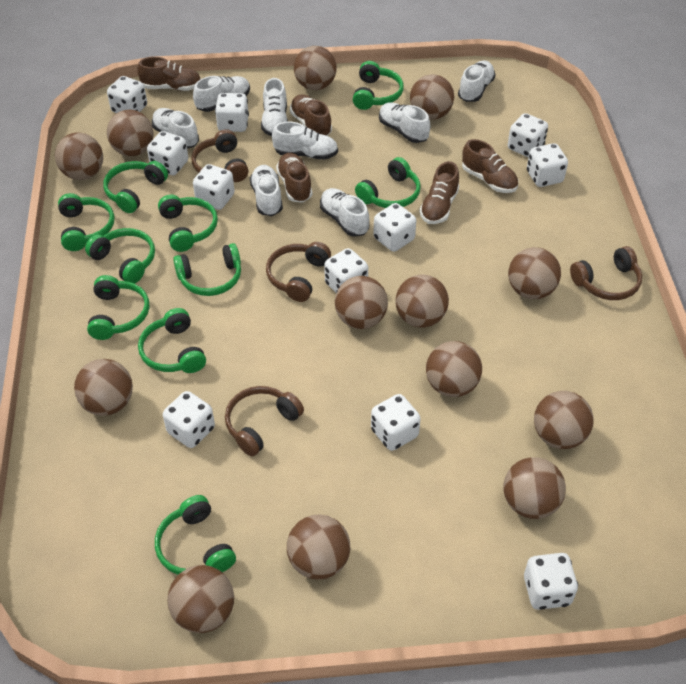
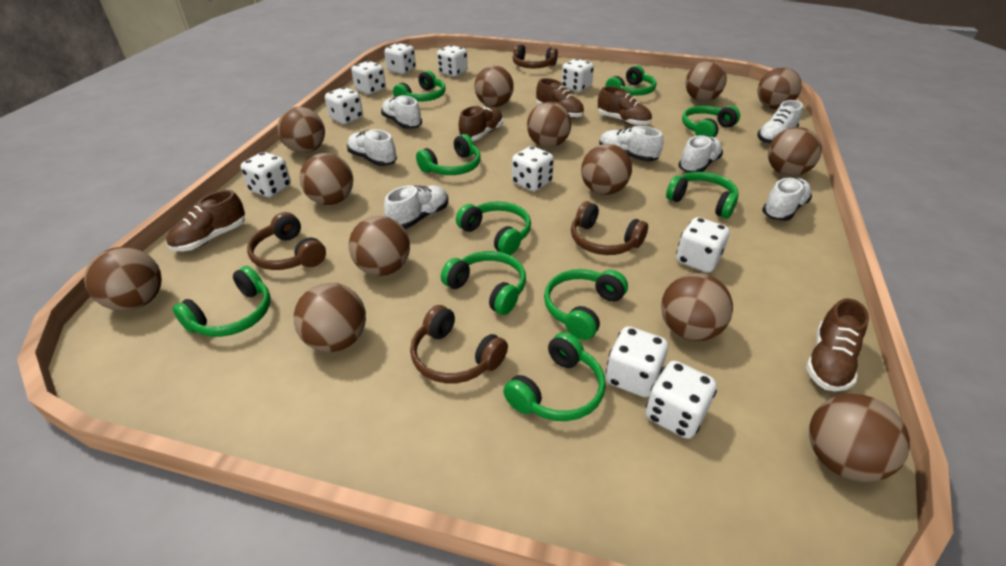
white dice: [107,76,147,113] [147,131,188,175] [163,391,215,448] [193,164,235,210] [215,93,249,132] [324,248,368,293] [371,394,421,451] [373,203,416,252] [508,113,548,157] [524,553,578,610] [527,143,568,187] = 11 -> [241,152,291,197] [325,87,363,124] [351,61,386,95] [384,43,416,74] [437,45,468,77] [512,146,554,191] [561,59,594,92] [606,326,668,397] [646,361,717,439] [676,217,730,273] = 10
white shoe: [152,108,199,148] [193,76,250,112] [250,165,283,216] [261,78,288,136] [272,122,338,160] [320,188,369,237] [379,102,430,143] [458,60,496,102] = 8 -> [347,129,397,166] [381,96,422,129] [384,185,448,229] [599,126,663,162] [678,135,723,173] [757,100,803,145] [762,178,812,221] = 7

